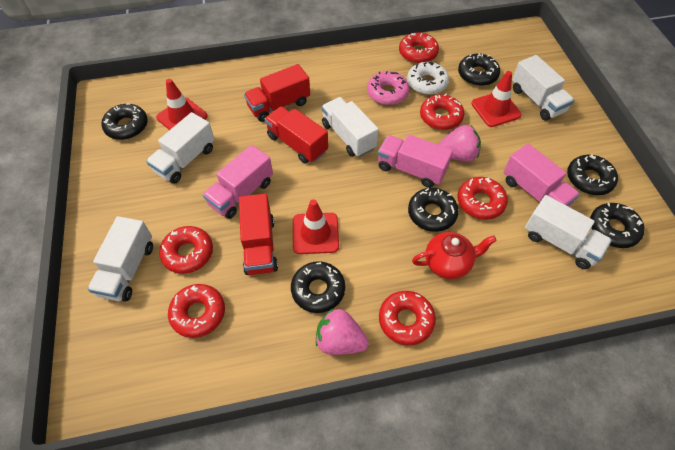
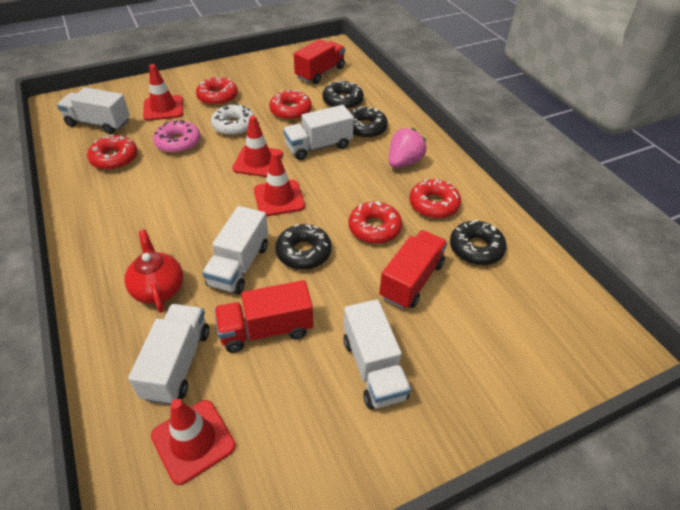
black donut: [101,103,148,140] [291,261,345,313] [408,188,459,232] [458,53,500,86] [567,155,618,195] [590,203,645,248] = 6 -> [275,224,332,269] [322,80,364,109] [350,106,388,138] [450,220,507,265] = 4
pink strawberry: [316,308,369,355] [438,125,481,162] = 2 -> [389,128,426,168] = 1
pink truck: [203,145,273,219] [378,134,453,188] [504,144,580,207] = 3 -> none = 0
red donut: [159,226,213,274] [168,284,225,338] [379,291,436,345] [399,33,439,63] [420,94,464,130] [458,177,508,220] = 6 -> [87,135,138,170] [196,77,238,106] [269,90,312,120] [348,201,402,244] [409,179,461,219] = 5
red traffic cone: [156,79,208,130] [293,199,339,254] [471,71,522,127] = 3 -> [143,64,183,121] [151,399,236,485] [232,116,283,177] [254,151,305,216] = 4

